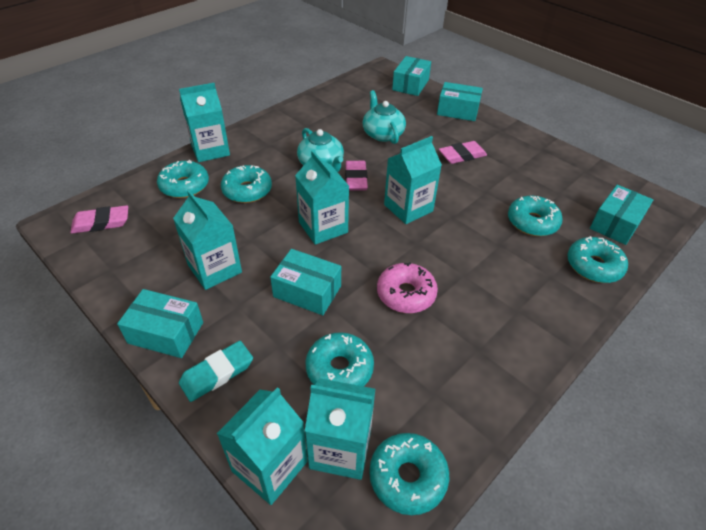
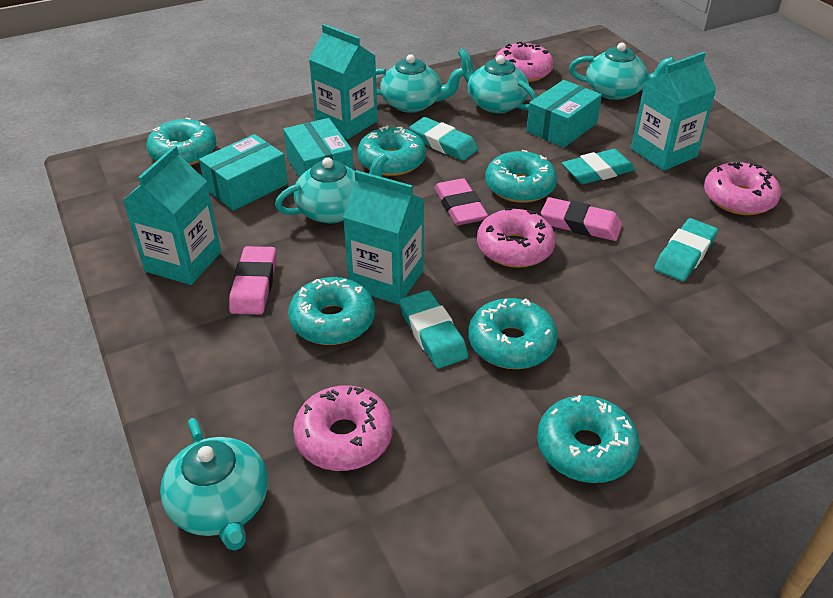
pink donut: [377,262,438,313] = 1 -> [293,385,393,471] [477,208,556,268] [495,42,554,82] [704,162,781,215] = 4
turquoise box: [117,289,203,358] [270,249,341,315] [392,56,431,96] [437,82,483,121] [590,185,653,245] = 5 -> [199,134,288,211] [284,118,353,178] [526,80,602,148] = 3
turquoise carton: [173,190,242,290] [179,83,230,162] [216,387,307,505] [295,150,349,245] [305,378,375,480] [384,136,442,224] = 6 -> [123,146,221,285] [309,24,378,139] [343,170,425,305] [631,52,716,171] = 4
turquoise eraser: [179,341,253,402] = 1 -> [399,290,468,368] [409,117,478,161] [562,149,635,184] [654,218,718,281] = 4
turquoise teapot: [297,128,344,172] [363,90,406,144] = 2 -> [160,418,268,551] [275,153,388,224] [376,54,466,113] [458,48,537,113] [569,43,675,100] = 5

